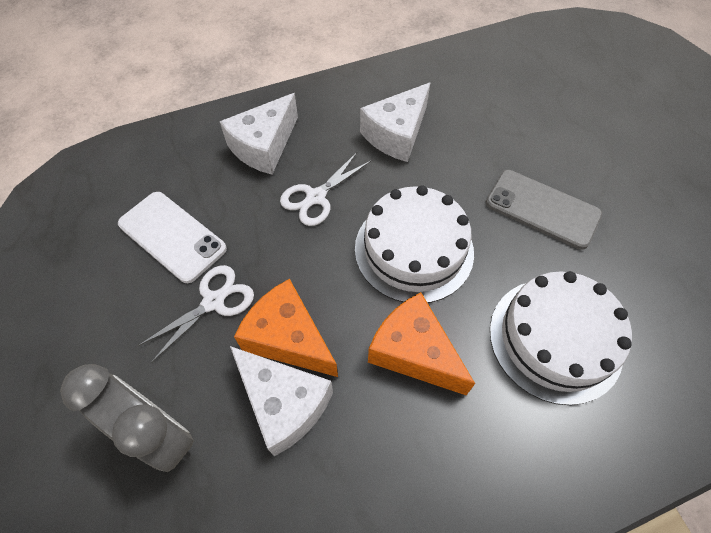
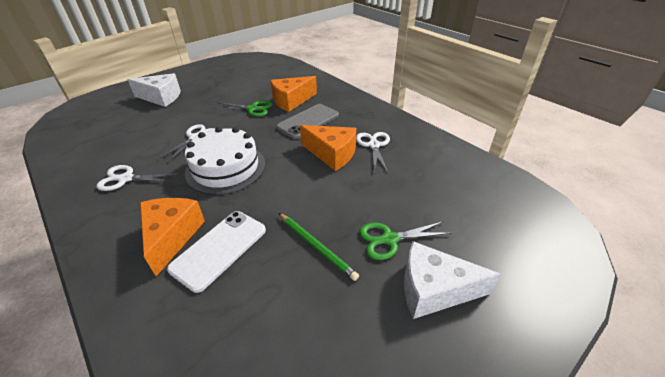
green pencil: none = 0 -> [279,213,359,281] = 1
green scissors: none = 0 -> [213,100,272,117] [359,221,451,260] = 2
grey clock: [60,364,194,472] = 1 -> none = 0
orange cheese: [234,279,338,377] [368,292,475,395] = 2 -> [140,198,205,276] [270,76,317,112] [300,125,356,171] = 3
white cake: [355,185,474,303] [490,271,632,405] = 2 -> [185,127,265,195] = 1
white cheese: [220,93,298,175] [230,346,333,456] [360,82,431,162] = 3 -> [128,73,181,107] [404,241,501,319] = 2
white scissors: [138,265,254,363] [280,152,371,226] = 2 -> [97,165,179,191] [156,124,215,164] [356,132,390,173] = 3

